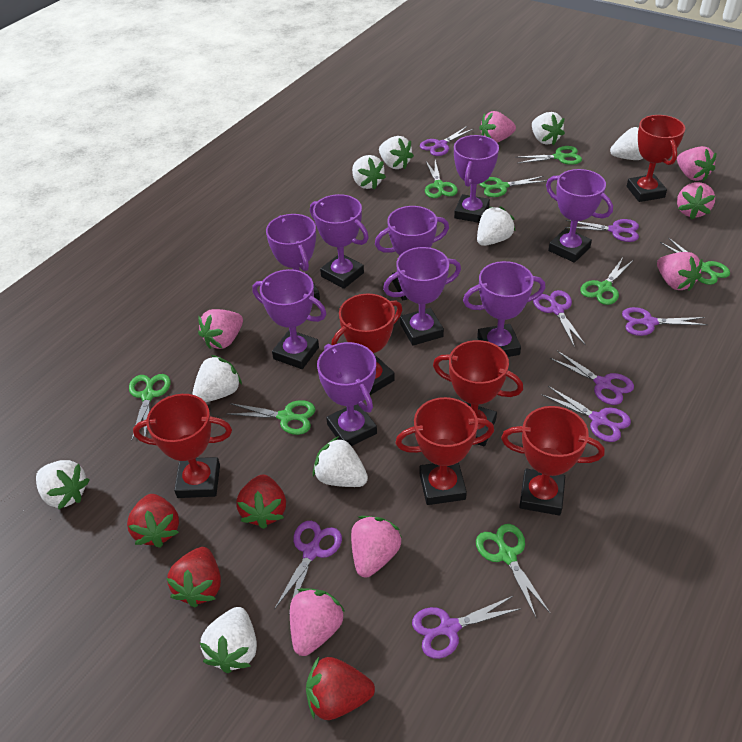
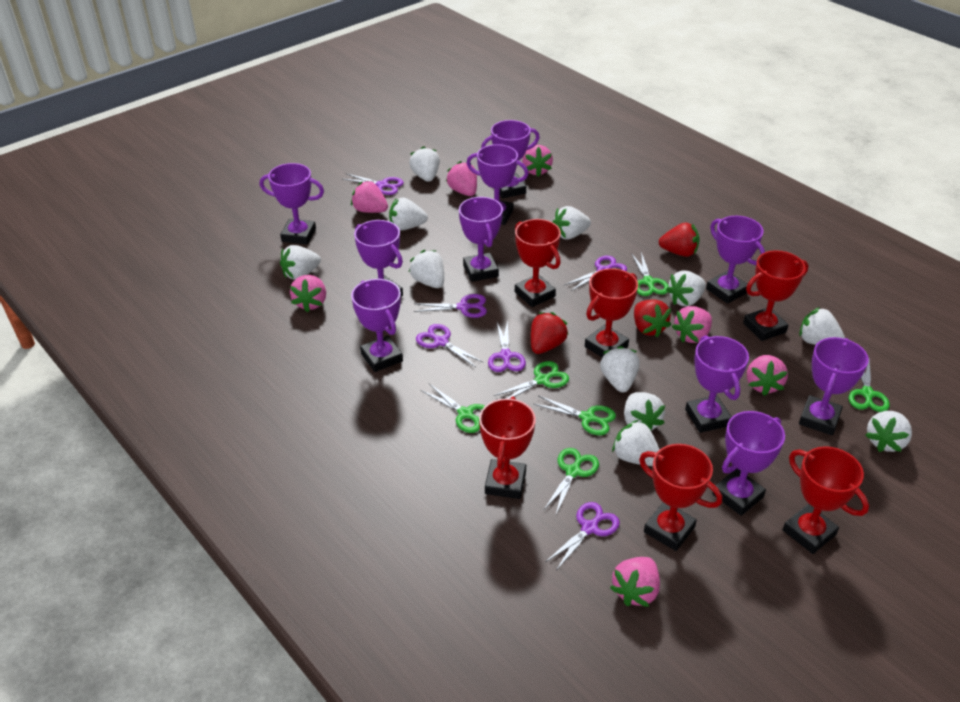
green scissors: [129,374,171,441] [227,400,316,435] [425,160,458,198] [476,524,550,617] [479,176,545,197] [515,146,582,165] [580,257,633,305] [660,237,730,285] = 8 -> [421,384,485,433] [494,361,569,399] [533,396,616,435] [543,448,599,514] [631,252,668,296] [849,359,890,412] = 6
purple scissors: [274,521,342,614] [412,596,521,659] [420,126,473,156] [533,290,586,347] [541,386,631,442] [550,351,634,405] [565,219,639,242] [622,307,708,336] = 8 -> [343,174,404,195] [414,294,487,318] [416,324,484,367] [488,320,526,372] [546,502,620,570] [564,256,627,291] = 6
purple trophy: [252,269,326,369] [266,214,320,300] [310,194,369,289] [317,342,377,446] [375,206,449,300] [383,247,461,345] [454,135,499,223] [463,261,545,357] [546,169,613,263] = 9 -> [260,163,324,245] [351,279,403,372] [354,220,403,297] [459,197,503,282] [467,144,529,225] [481,120,540,198] [685,335,749,433] [706,216,765,304] [712,411,785,516] [799,337,869,435] = 10
red strawberry: [127,494,179,548] [166,547,221,607] [236,474,286,529] [306,657,375,720] = 4 -> [531,312,569,354] [634,299,671,337] [659,222,700,257] = 3
white strawberry: [36,460,90,510] [192,355,242,402] [200,607,257,673] [313,436,368,487] [352,155,386,190] [379,136,414,169] [477,206,515,246] [532,112,565,145] [610,127,643,160] = 9 -> [280,245,321,280] [389,197,428,231] [409,146,440,182] [409,250,444,288] [553,206,591,240] [600,346,640,392] [612,420,660,466] [624,392,665,431] [666,270,706,306] [800,307,845,345] [865,411,912,452] = 11

